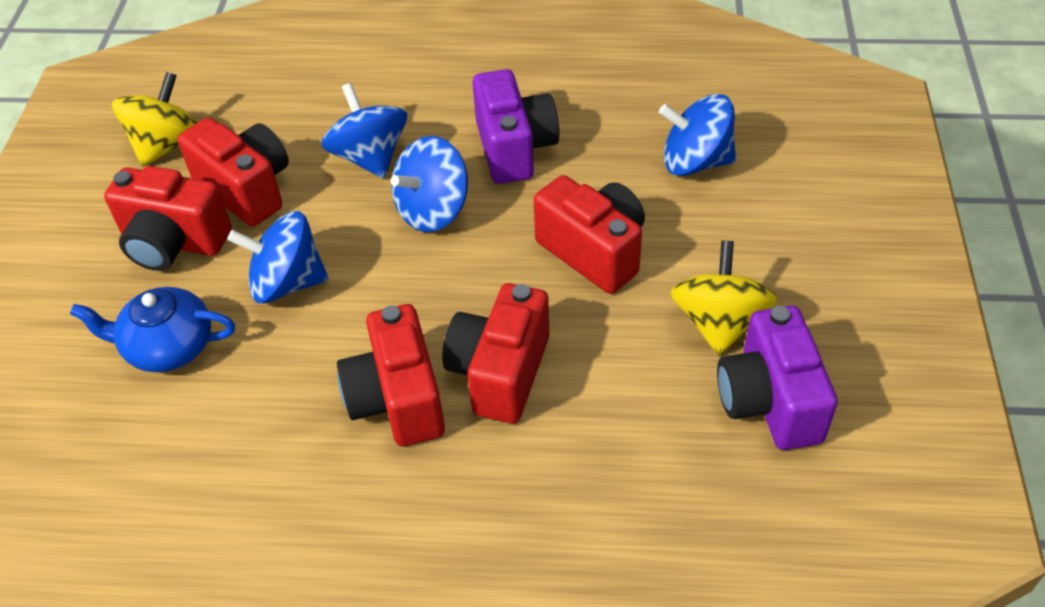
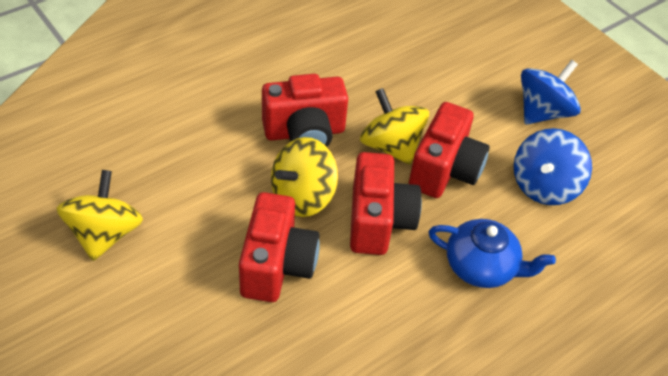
blue spinning top: [227,211,328,303] [321,83,407,178] [391,136,468,232] [659,94,736,176] = 4 -> [514,128,592,205] [521,60,581,125] = 2
purple camera: [472,69,559,184] [717,306,838,450] = 2 -> none = 0
red camera: [104,166,232,271] [177,117,289,227] [337,304,445,446] [442,283,549,424] [534,175,645,294] = 5 -> [239,192,320,302] [262,74,348,147] [350,152,422,255] [409,102,490,198] = 4
yellow spinning top: [112,72,197,167] [670,240,777,356] = 2 -> [56,170,143,261] [271,137,338,217] [360,88,429,165] = 3

